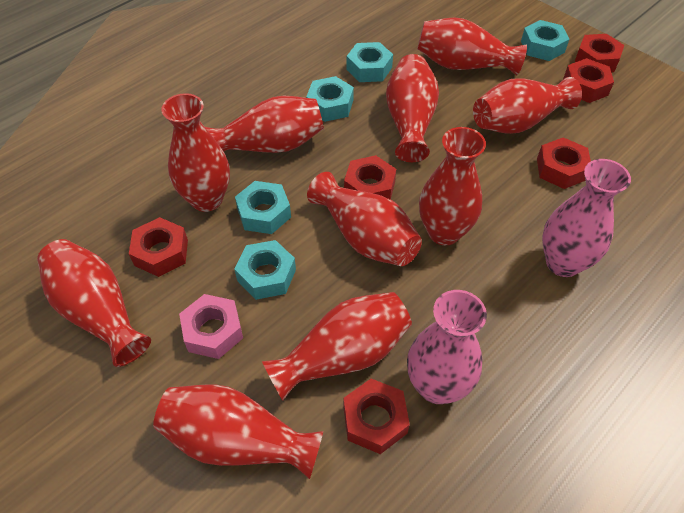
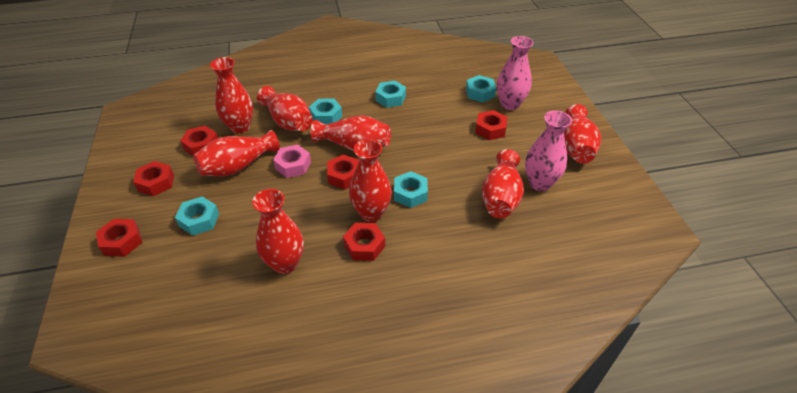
red vase: [37,239,151,367] [153,384,323,479] [161,93,230,212] [205,96,324,153] [262,292,412,401] [307,172,422,266] [386,54,439,162] [417,17,527,75] [419,127,486,245] [473,77,582,134] = 10 -> [193,130,280,176] [210,57,253,133] [252,189,304,274] [257,86,313,131] [311,115,391,151] [349,139,392,222] [482,149,524,219] [564,104,601,164] = 8

